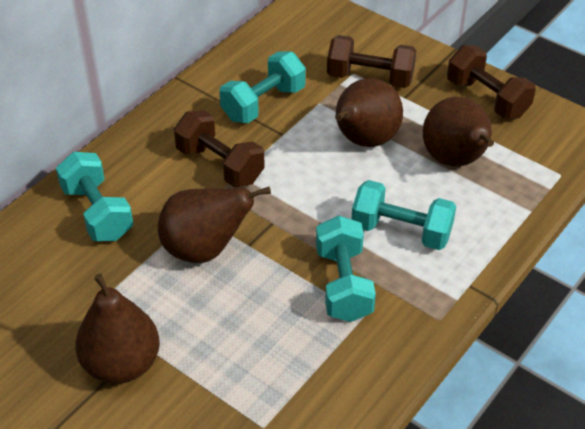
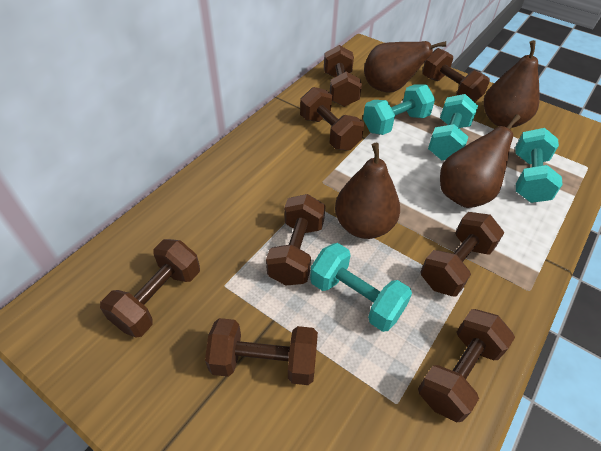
brown dumbbell: [174,110,265,188] [327,35,416,88] [447,45,536,119] = 3 -> [100,239,200,338] [205,318,318,385] [266,194,326,285] [300,87,364,151] [324,45,362,107] [418,309,515,422] [420,212,504,296] [422,48,490,102] = 8

